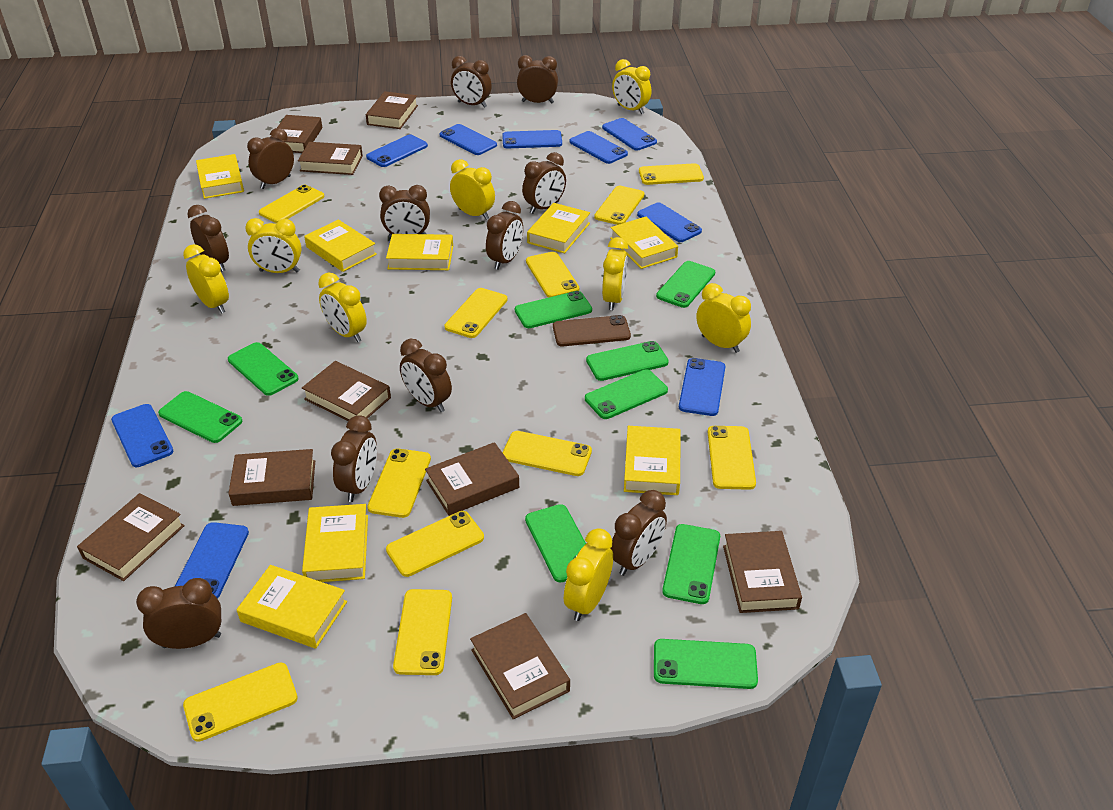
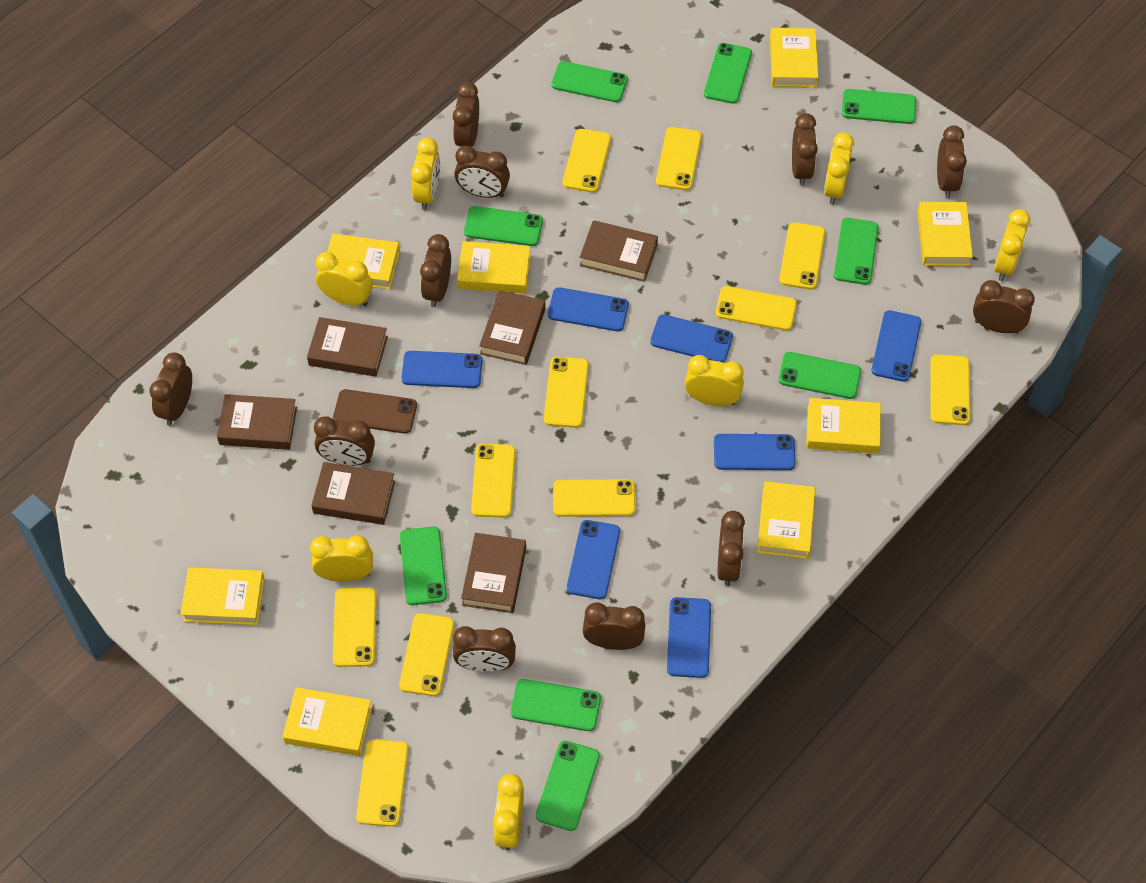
blue phone: [111,404,173,467] [175,522,249,599] [366,135,428,167] [439,124,497,155] [502,130,562,148] [570,131,628,164] [602,118,657,150] [637,202,702,242] [679,358,726,416] = 9 -> [401,351,482,388] [548,287,629,331] [567,520,620,599] [650,314,733,363] [667,597,711,678] [714,434,796,470] [871,310,921,382] = 7
brown book: [77,493,185,581] [229,449,315,506] [271,115,322,153] [298,142,363,175] [302,361,391,421] [366,91,418,129] [425,442,519,516] [470,613,570,719] [723,531,802,613] = 9 -> [217,394,297,450] [307,317,388,377] [311,462,395,525] [461,533,526,613] [479,290,545,365] [580,220,658,282] = 6
yellow clock: [183,244,229,314] [245,218,302,273] [318,272,367,342] [450,159,495,220] [564,528,613,621] [602,237,628,310] [612,59,652,114] [696,283,751,353] = 8 -> [310,535,373,582] [316,252,373,306] [411,138,440,210] [493,774,524,850] [685,355,744,406] [824,132,854,205] [994,209,1030,281] = 7

